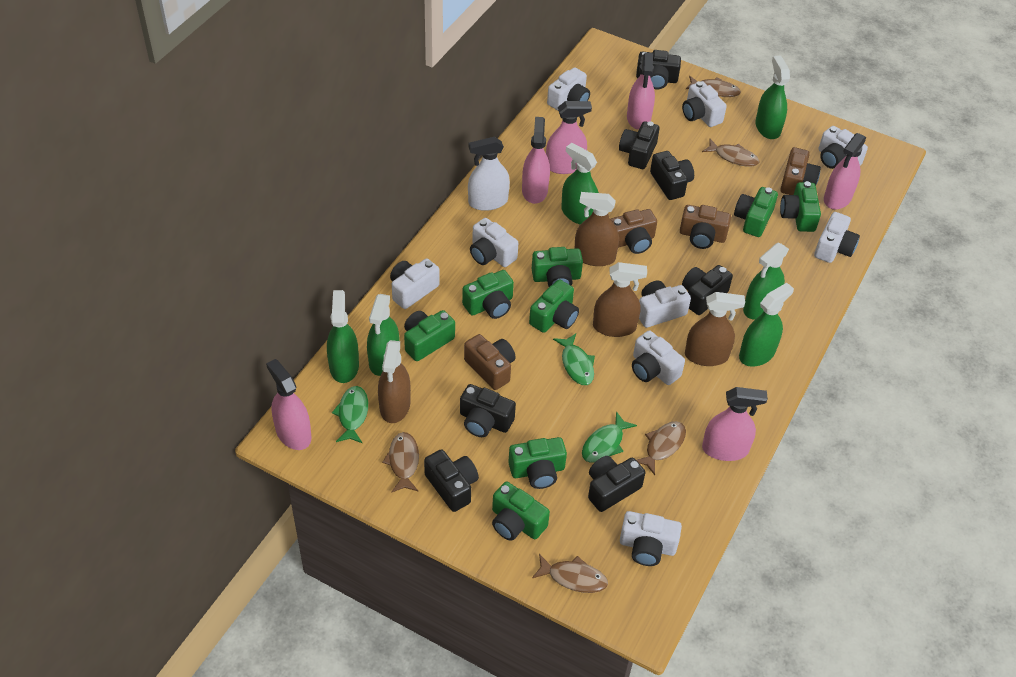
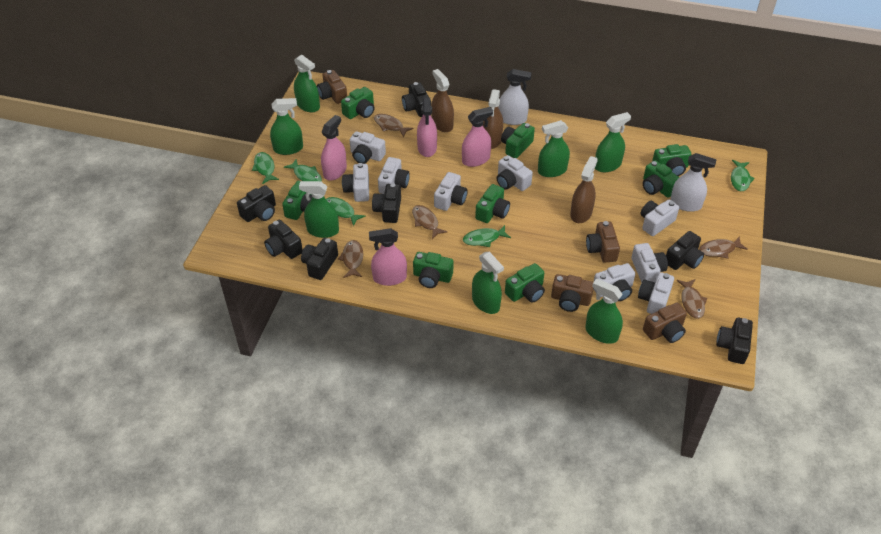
brown spray bottle: [378,340,411,423] [574,192,619,266] [593,262,647,337] [685,292,745,366] = 4 -> [431,69,454,132] [483,89,503,149] [570,156,598,223] = 3
green fish: [332,386,368,443] [553,334,595,385] [582,411,637,463] = 3 -> [252,152,279,184] [284,159,322,182] [326,197,365,226] [463,225,511,247] [731,160,755,191] = 5
green spray bottle: [327,290,359,383] [367,294,400,376] [561,143,599,224] [739,283,794,367] [743,242,789,320] [755,55,790,139] = 6 -> [270,98,303,155] [294,55,320,112] [299,181,339,238] [472,252,504,314] [538,120,570,177] [585,279,623,344] [595,112,631,172] = 7
pink spray bottle: [266,359,311,450] [522,117,550,204] [546,101,592,174] [627,53,655,130] [702,387,768,461] [824,133,866,210] = 6 -> [321,115,347,181] [369,228,407,286] [417,97,437,157] [462,107,493,167] = 4
white spray bottle: [468,137,510,211] = 1 -> [498,69,532,125] [670,153,717,212] = 2

